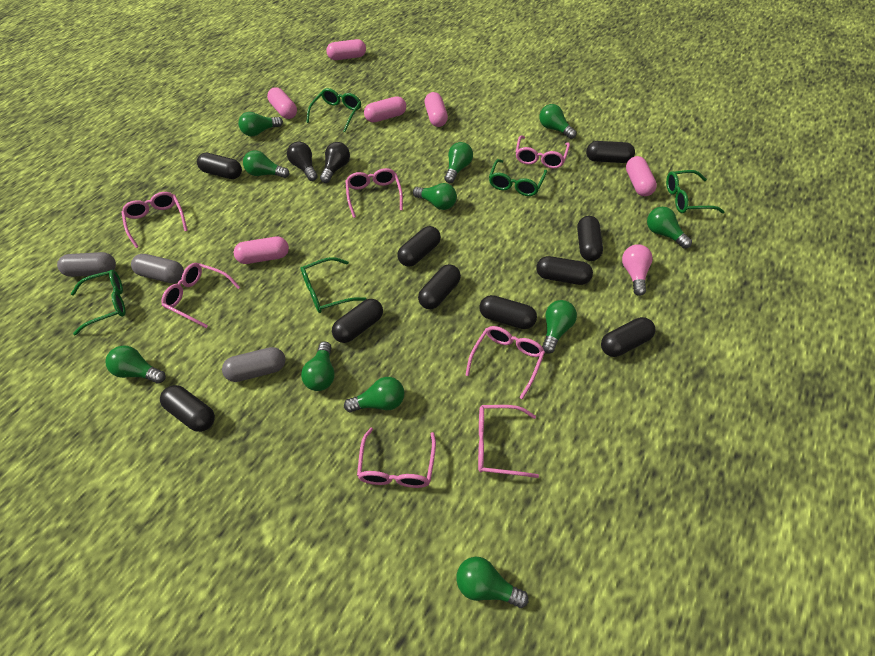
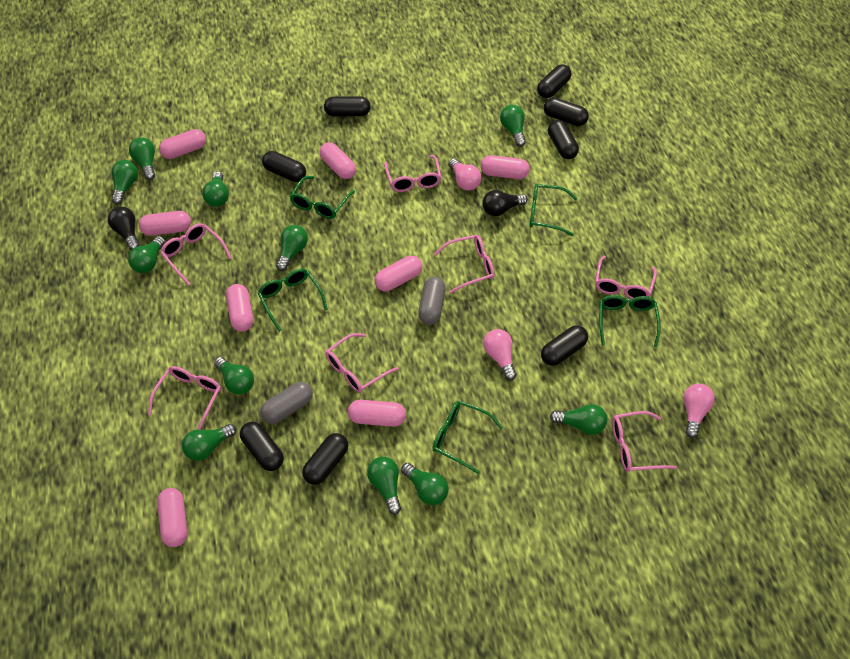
black capsule: [160,385,215,432] [197,153,242,179] [332,299,383,343] [398,226,441,267] [418,264,461,309] [479,295,537,329] [536,256,593,285] [577,216,603,261] [586,141,635,163] [601,317,655,357] = 10 -> [240,422,284,471] [262,151,306,182] [302,433,348,485] [324,96,371,116] [537,64,571,98] [541,325,588,366] [544,97,589,126] [548,120,579,159] = 8
grey capsule: [57,252,116,277] [131,254,184,283] [222,347,285,382] = 3 -> [260,382,313,424] [418,277,446,325] = 2
pink capsule: [234,237,289,264] [267,87,297,119] [326,39,366,60] [364,96,406,122] [425,92,448,127] [626,156,657,196] = 6 -> [139,211,191,236] [157,488,188,547] [159,129,206,159] [226,284,253,332] [319,142,356,179] [348,400,406,427] [375,256,423,291] [481,155,529,179] = 8
pink light bulb: [622,244,653,296] = 1 -> [449,158,481,191] [483,329,516,380] [684,384,715,438] = 3

